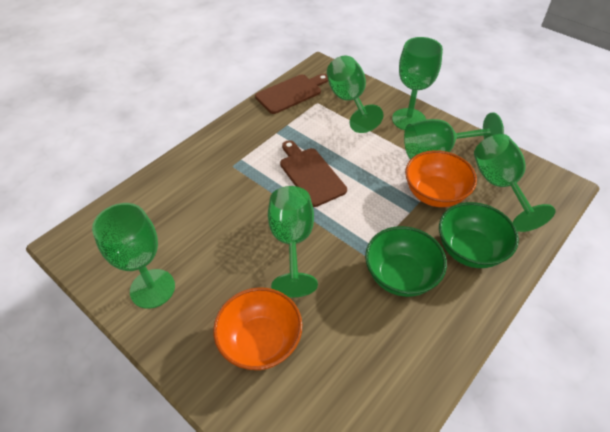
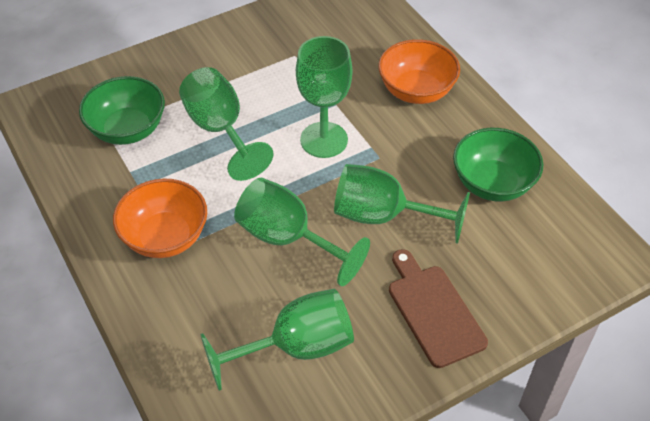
brown cutting board: [255,74,328,114] [280,140,347,207] = 2 -> [389,249,488,368] = 1
green goblet: [92,203,175,309] [268,186,318,298] [327,56,384,133] [392,37,443,130] [404,113,504,159] [474,134,555,232] = 6 -> [179,67,273,181] [200,289,354,391] [234,178,370,286] [296,36,352,158] [334,164,470,244] = 5

